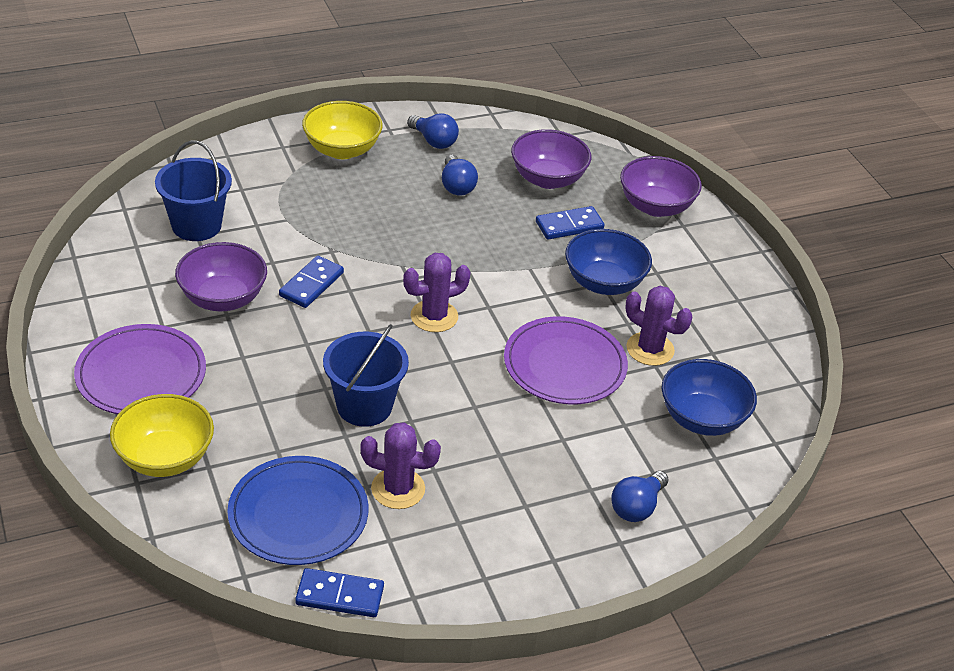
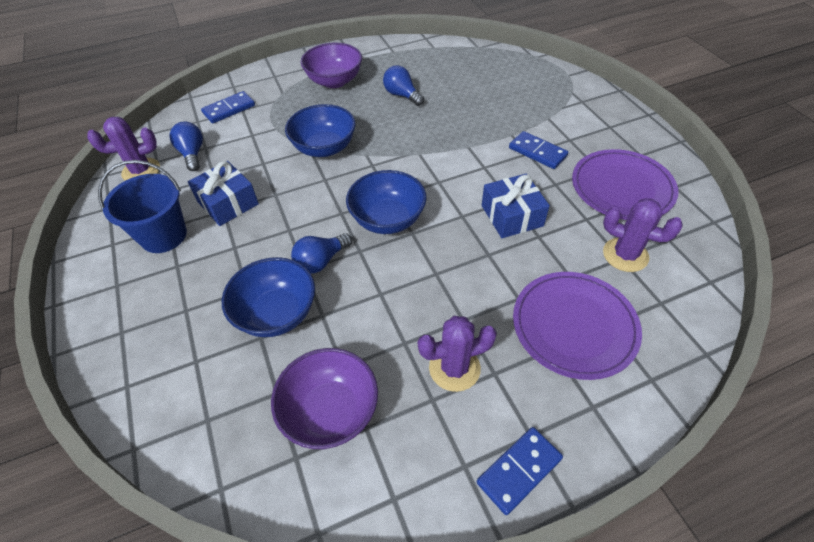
blue bowl: [565,229,652,295] [661,359,757,436] = 2 -> [222,257,315,337] [285,104,356,157] [346,170,427,234] = 3
blue bucket: [155,140,232,241] [323,324,409,427] = 2 -> [98,160,187,253] = 1
blue gift: none = 0 -> [188,161,259,226] [482,174,550,238] = 2
blue plate: [227,456,369,565] = 1 -> none = 0
purple bowl: [175,242,267,311] [511,129,591,189] [620,156,702,217] = 3 -> [271,348,378,449] [301,42,362,88] = 2
yellow bowl: [110,394,214,477] [302,101,383,159] = 2 -> none = 0

